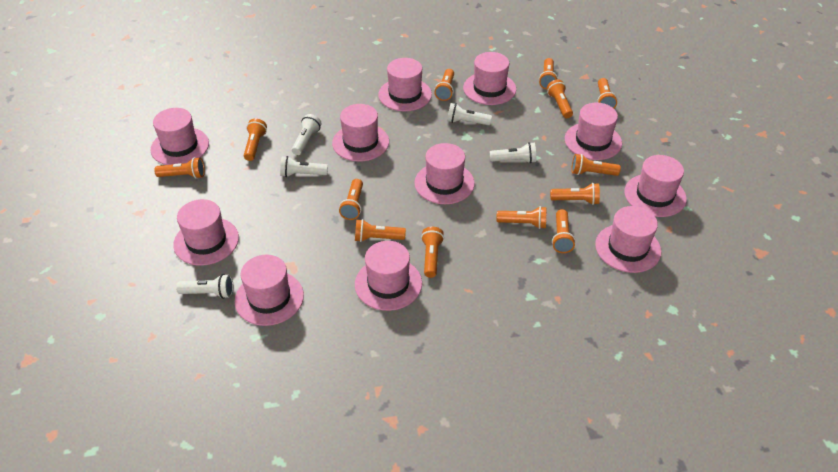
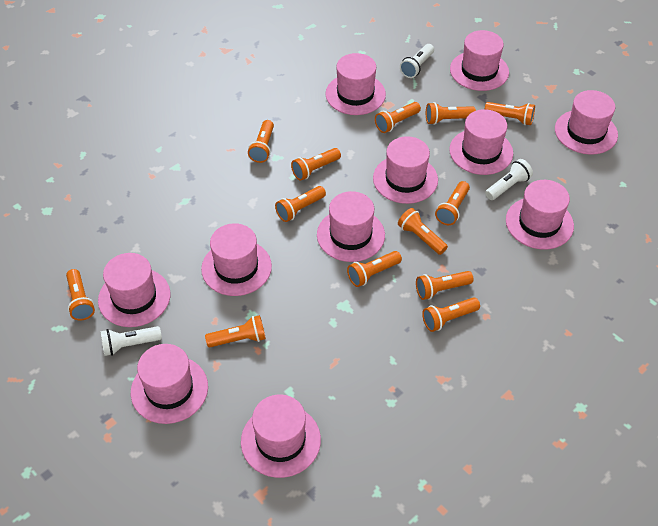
white flashlight: [176,274,233,299] [280,156,328,177] [292,114,321,155] [447,103,492,125] [490,142,536,163] = 5 -> [100,326,162,356] [400,44,434,78] [485,159,533,200] = 3

